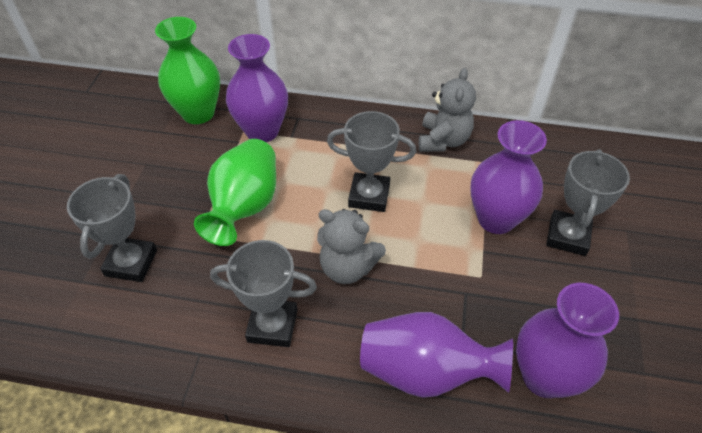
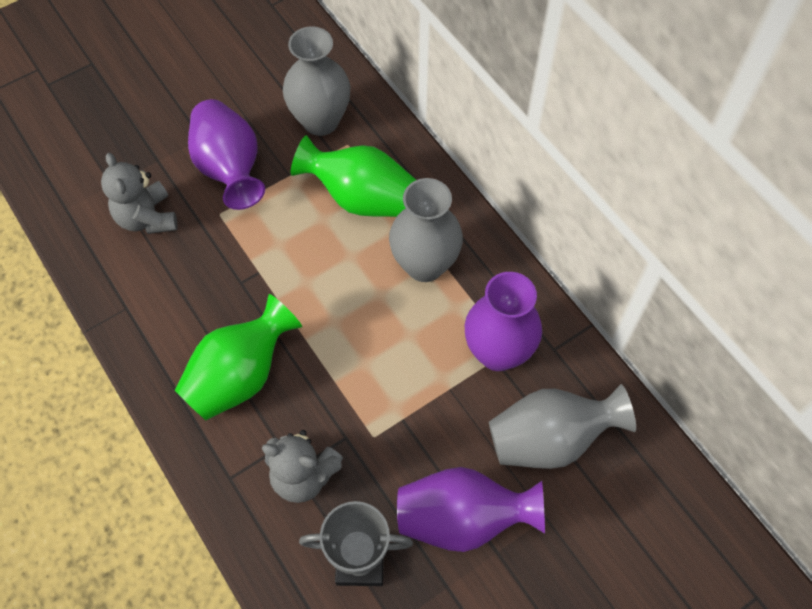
grey trophy: [67,174,157,282] [210,240,317,347] [327,111,416,212] [546,149,630,256] = 4 -> [299,501,413,586] = 1
grey vase: none = 0 -> [283,26,351,136] [389,178,463,282] [489,384,636,469] = 3
purple vase: [226,34,288,142] [360,312,513,398] [470,120,547,234] [516,283,619,398] = 4 -> [188,99,265,210] [397,467,545,552] [465,272,542,371] = 3

